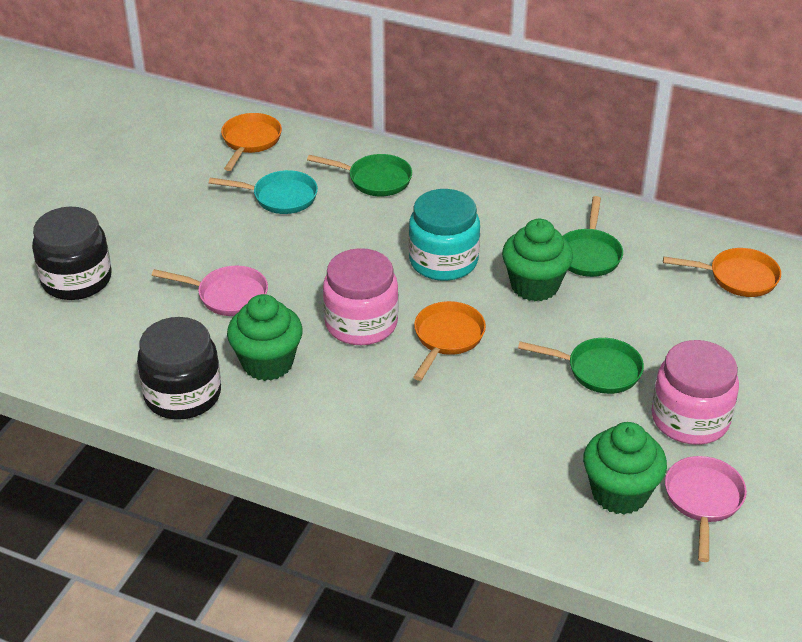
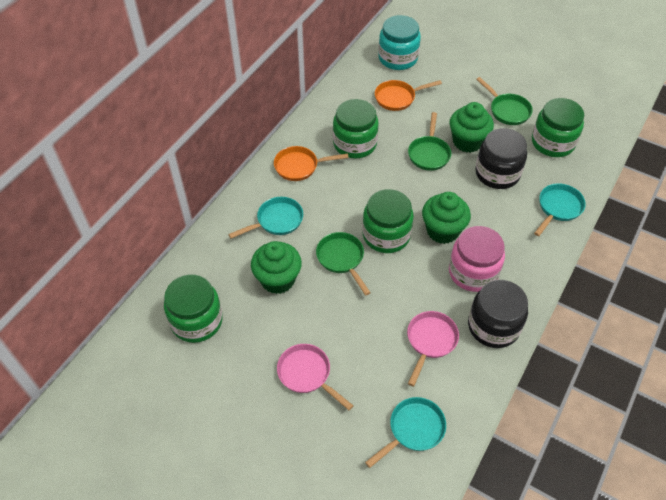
green jar: none = 0 -> [164,274,223,343] [333,99,379,158] [362,189,414,253] [532,98,584,157] = 4
orange pan: [221,113,282,171] [413,301,486,381] [663,248,781,297] = 3 -> [274,146,349,181] [375,80,442,111] = 2
pink jar: [323,248,399,345] [651,340,739,445] = 2 -> [449,226,505,292] = 1
turquoise pan: [209,170,318,214] = 1 -> [228,197,303,238] [365,397,446,468] [534,183,586,236] = 3

